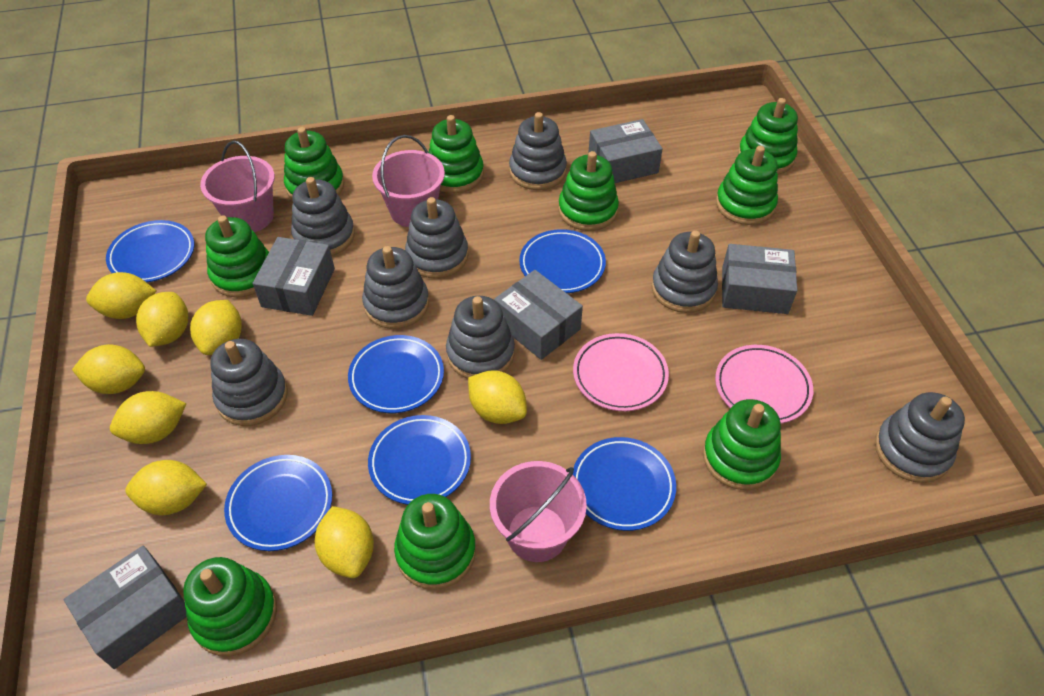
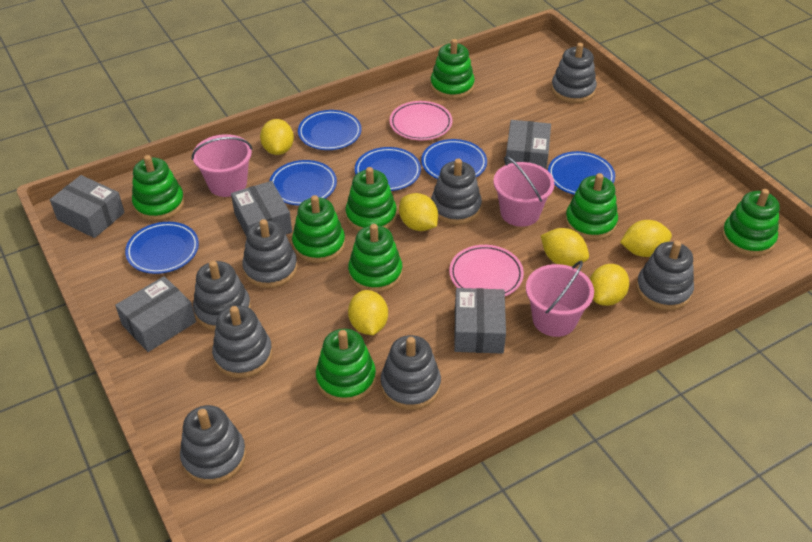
green stacking toy: [183,557,277,656] [205,216,269,298] [284,127,344,199] [394,494,476,590] [429,115,484,193] [558,151,619,231] [703,399,781,490] [716,146,778,225] [738,98,798,175] = 9 -> [132,155,185,221] [292,195,345,263] [316,329,376,403] [346,167,397,231] [348,224,402,293] [431,39,475,99] [565,173,618,240] [722,189,780,256] = 8
yellow lemon: [72,344,145,394] [86,272,156,319] [110,391,187,444] [125,460,207,515] [136,292,188,347] [190,300,242,355] [315,506,374,578] [468,370,527,424] = 8 -> [260,119,294,155] [348,290,388,335] [399,193,438,231] [541,228,589,266] [590,264,629,306] [620,220,672,257] = 6

